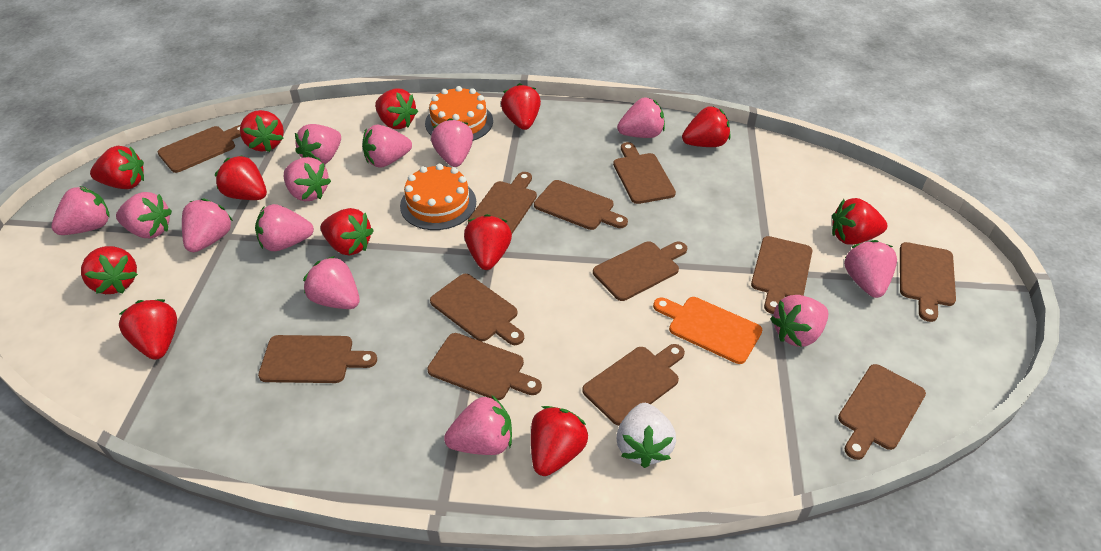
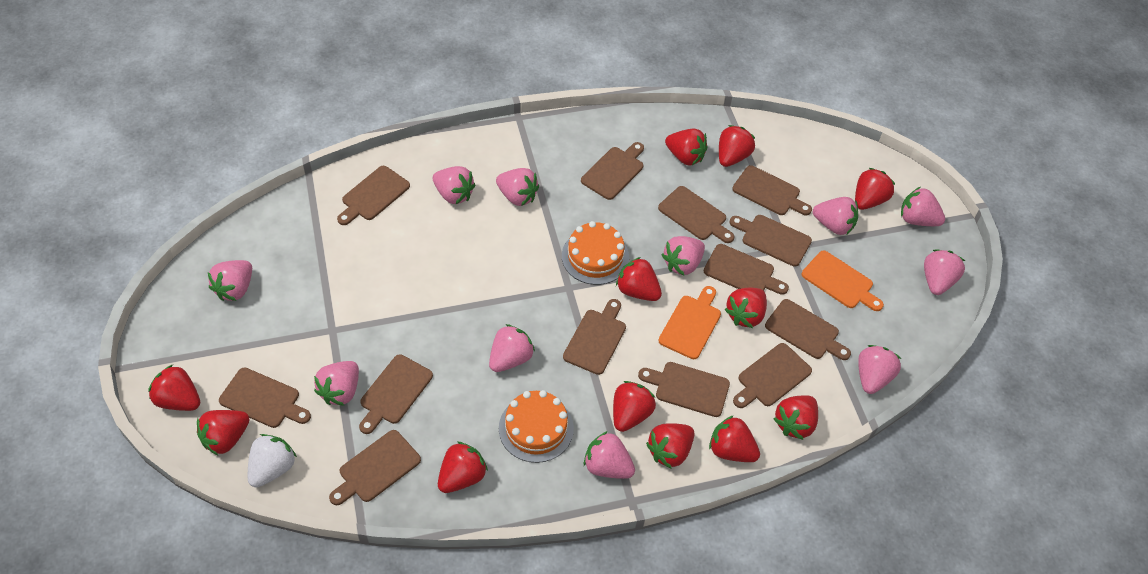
brown cutting board: [158,125,241,173] [258,335,377,383] [427,333,542,400] [430,274,524,345] [468,172,537,233] [534,180,628,230] [582,344,685,425] [593,241,687,301] [613,142,676,204] [751,236,812,314] [838,364,926,460] [900,242,956,322] = 12 -> [219,368,311,428] [329,430,421,505] [337,166,410,225] [359,354,433,434] [563,299,626,375] [581,142,644,200] [638,362,730,417] [658,186,734,243] [704,244,789,295] [730,215,812,267] [732,165,812,215] [733,343,812,408] [765,299,851,360] = 13
orange cutting board: [653,297,762,364] = 1 -> [658,286,721,359] [802,251,884,311] = 2
pink strawberry: [51,186,109,235] [116,192,172,238] [182,199,233,252] [255,204,314,251] [284,157,331,201] [295,124,341,165] [303,256,360,309] [362,125,412,168] [431,118,473,167] [444,395,512,455] [617,98,665,138] [770,295,828,347] [844,240,897,298] = 13 -> [208,260,252,301] [314,361,359,406] [433,166,476,204] [489,324,535,372] [496,168,539,206] [584,431,635,479] [662,236,705,275] [813,197,858,235] [858,345,901,394] [901,187,945,226] [924,249,965,295] = 11

